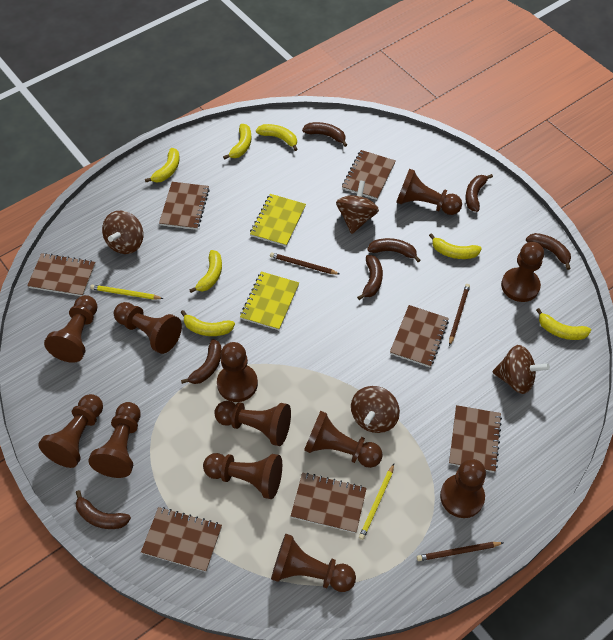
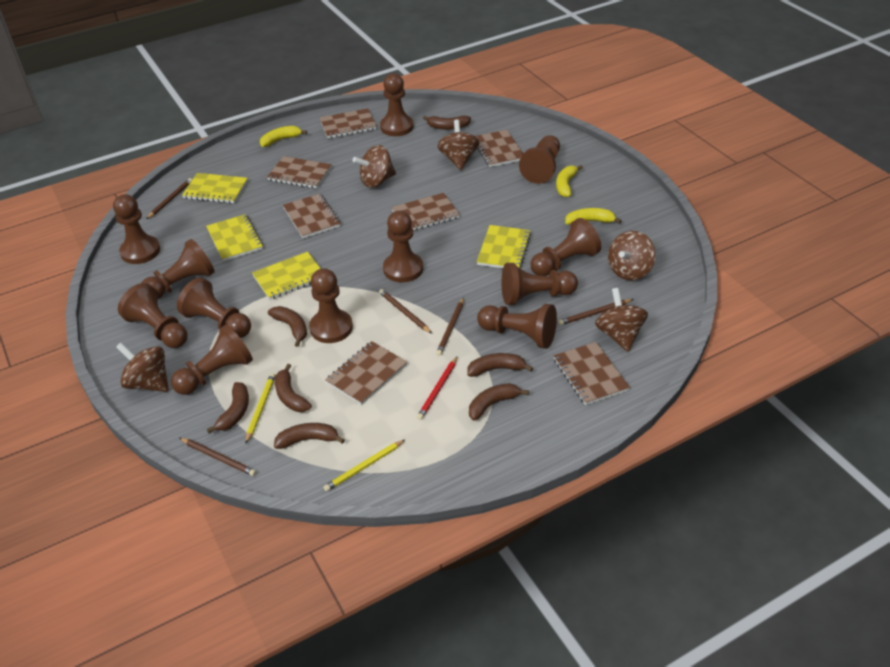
brown pencil: [270,253,339,274] [417,542,504,561] [449,284,470,346] = 3 -> [146,178,192,219] [180,438,256,476] [379,289,432,334] [436,297,464,356] [558,299,634,325] = 5
brown spinning top: [102,211,144,254] [336,180,379,234] [351,386,400,433] [493,345,550,394] = 4 -> [116,343,169,392] [353,145,396,188] [437,120,480,170] [595,288,648,352] [608,231,656,280] = 5
red pencil: none = 0 -> [417,357,457,420] = 1
yellow banana: [145,148,180,183] [181,310,235,336] [189,250,222,293] [223,124,252,160] [256,124,298,151] [429,233,482,259] [536,308,591,340] = 7 -> [260,126,307,147] [556,165,583,197] [565,208,621,225] = 3
yellow notebook: [240,271,299,330] [250,194,306,247] = 2 -> [182,173,248,203] [206,214,263,261] [252,252,321,300] [477,225,531,268] = 4

